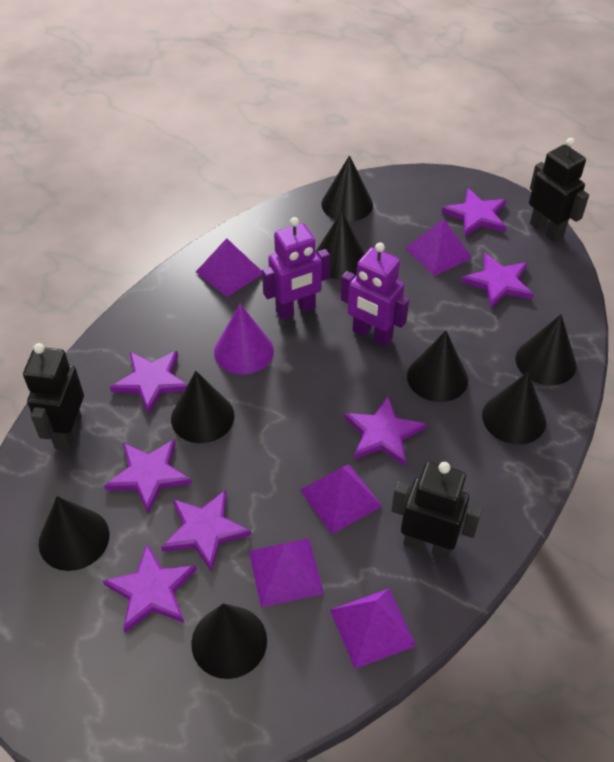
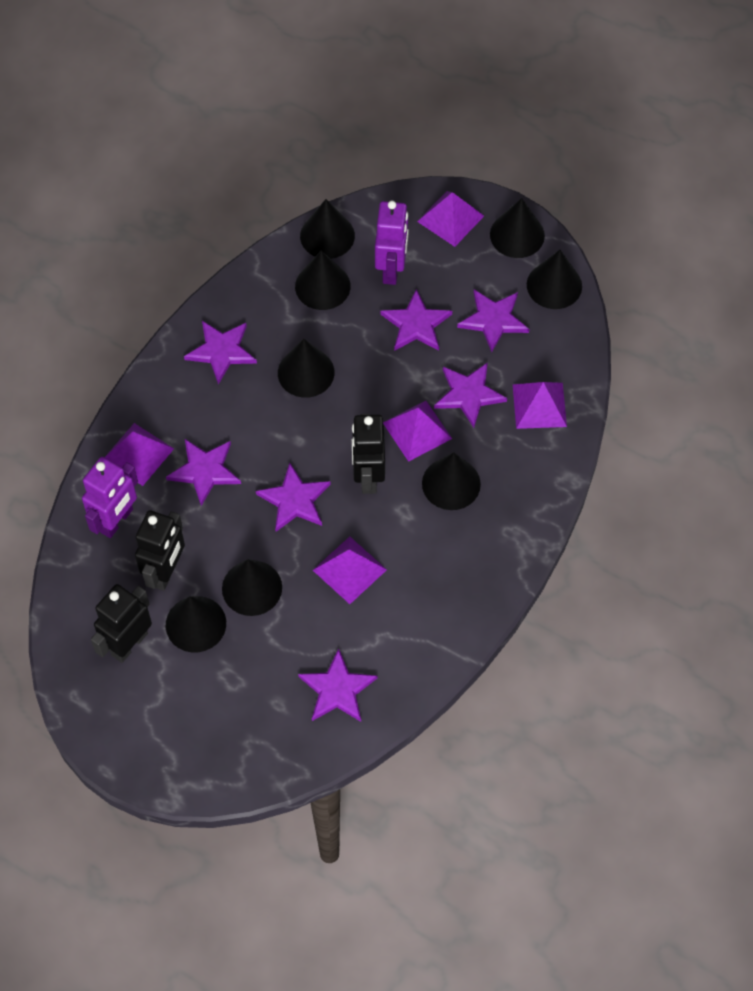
purple cone: [214,304,274,375] = 1 -> none = 0

